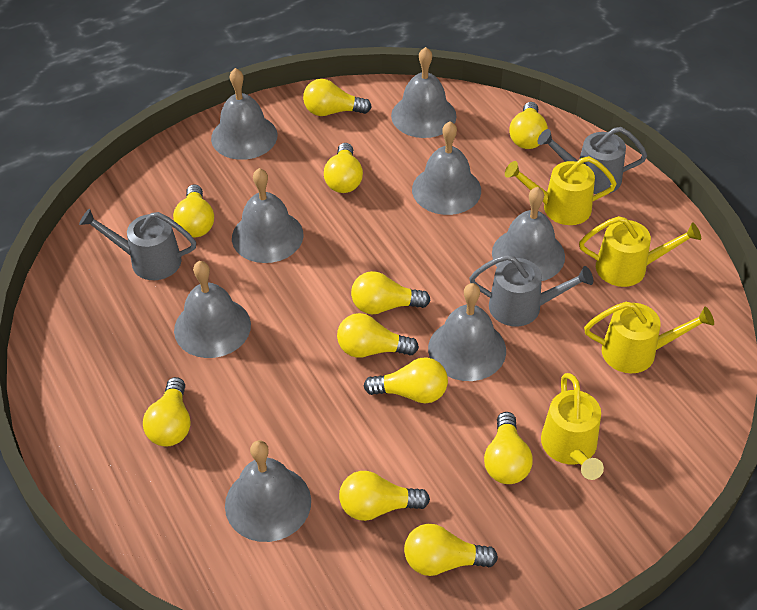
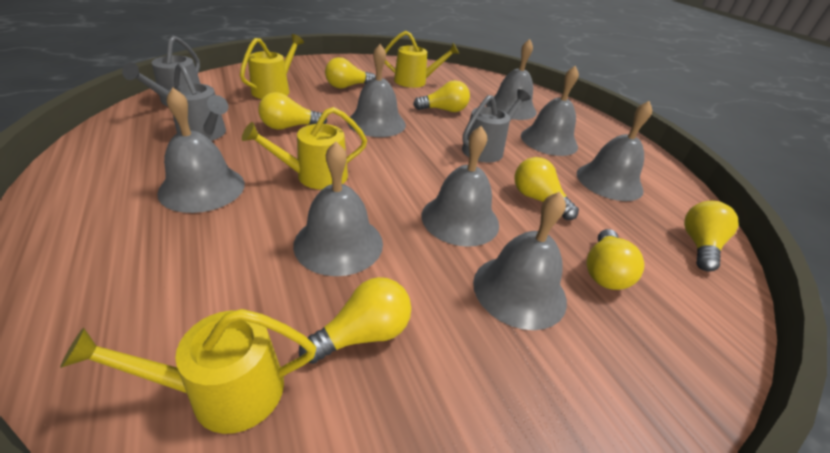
yellow light bulb: [143,377,190,447] [173,184,214,237] [303,79,372,116] [324,143,363,193] [337,313,419,358] [339,471,430,521] [351,271,430,314] [364,357,448,403] [404,524,498,576] [484,412,533,484] [510,102,548,149] = 11 -> [258,92,327,130] [299,277,411,364] [325,57,376,89] [413,80,470,112] [514,157,579,220] [587,229,644,290] [684,201,739,271] = 7

